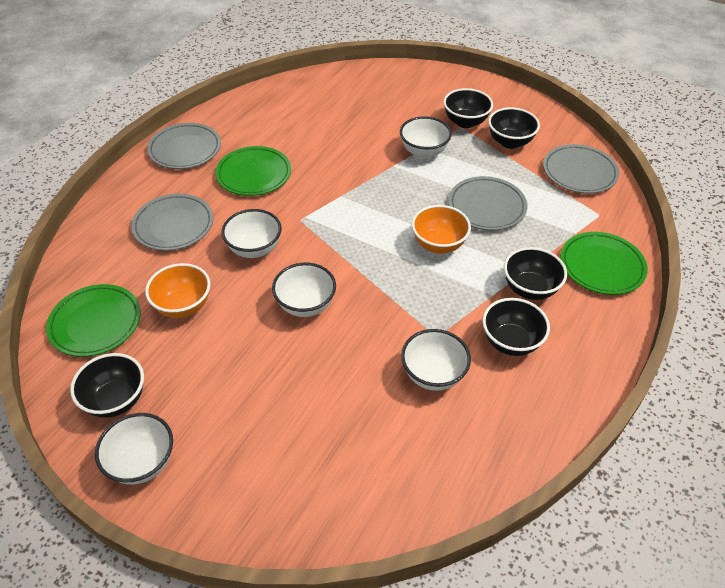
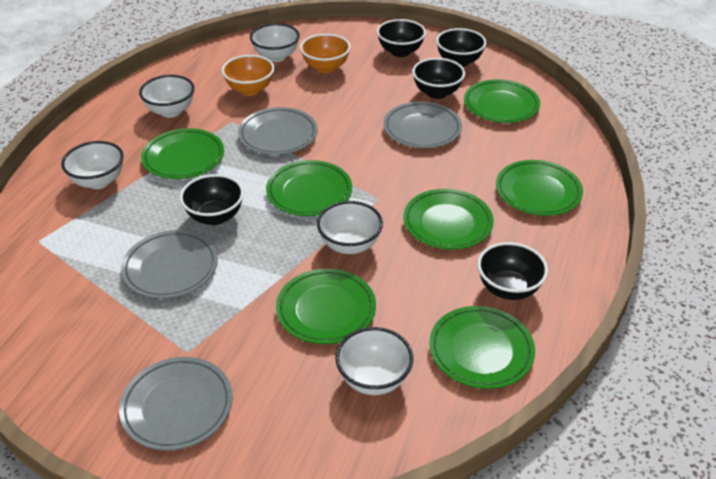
green plate: [46,284,140,357] [215,146,291,196] [561,232,648,295] = 3 -> [141,128,224,179] [266,160,352,216] [276,269,376,344] [403,189,494,249] [429,306,535,389] [464,79,540,123] [496,160,583,216] = 7

